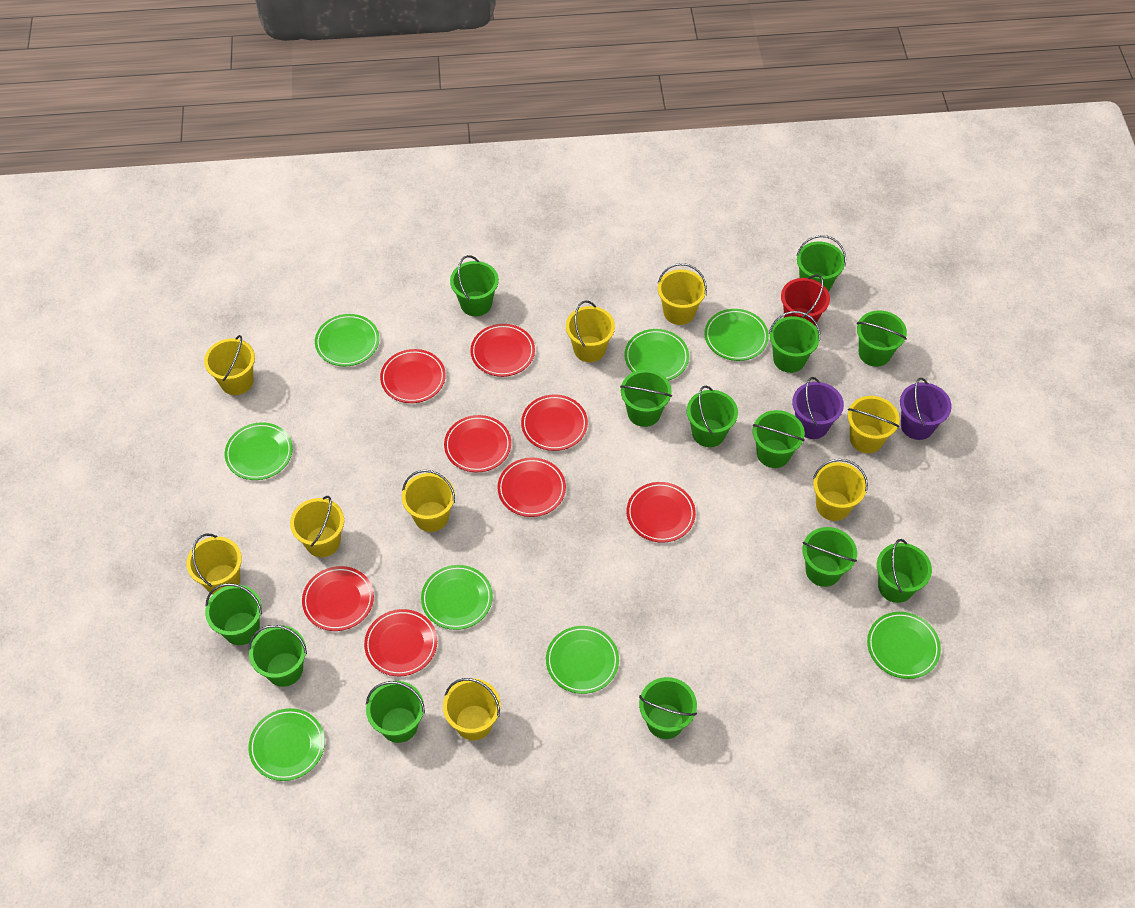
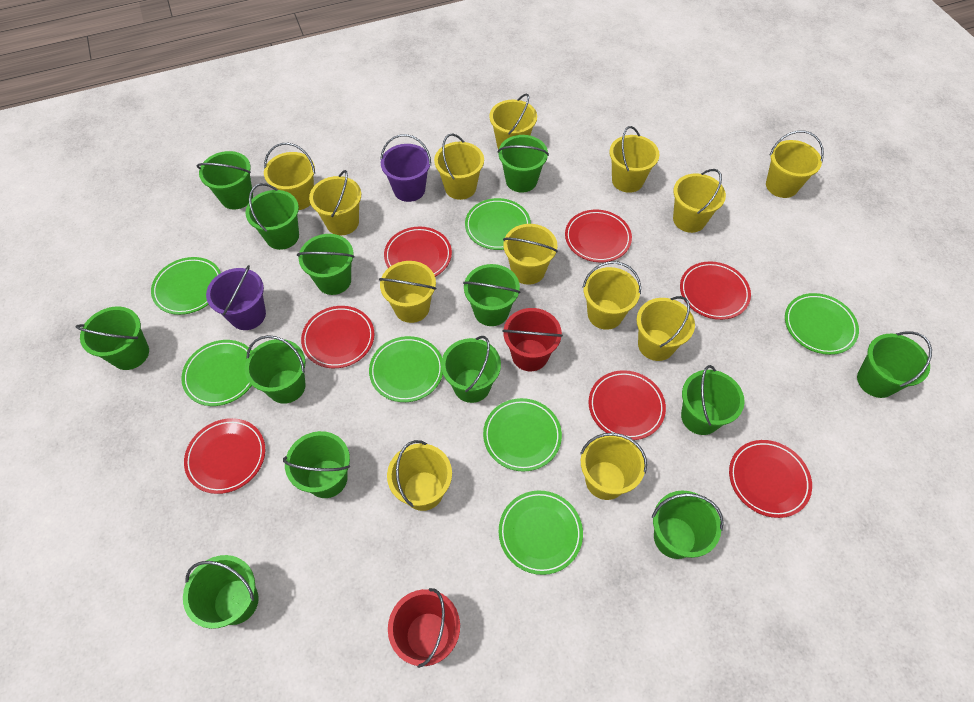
green plate: [225,422,293,480] [248,708,325,781] [315,314,379,367] [421,565,493,630] [546,626,619,694] [625,329,689,381] [704,309,769,361] [867,612,941,679] = 8 -> [151,257,221,315] [181,340,252,406] [369,336,443,402] [465,198,531,250] [483,398,562,471] [499,490,583,575] [785,293,859,355] = 7
red bucket: [781,275,830,326] = 1 -> [388,588,460,668] [502,308,563,371] = 2
red plate: [302,566,374,631] [364,609,437,676] [380,349,446,403] [444,415,511,472] [470,324,535,377] [497,457,566,517] [521,394,588,451] [627,482,696,543] = 8 -> [184,418,265,494] [301,306,374,368] [384,227,452,277] [565,210,632,262] [589,370,666,440] [680,261,751,320] [729,440,812,518] = 7
yellow bucket: [186,533,242,595] [204,335,255,395] [290,496,344,557] [402,470,455,532] [443,678,501,741] [566,300,615,362] [658,263,707,325] [813,459,868,521] [848,396,900,453] = 9 -> [264,143,315,210] [309,170,361,235] [379,261,436,323] [387,440,452,511] [434,133,484,200] [489,93,537,149] [503,224,558,285] [580,433,647,500] [582,261,641,330] [609,126,659,193] [637,296,695,361] [673,169,726,233] [766,130,824,198] = 13

